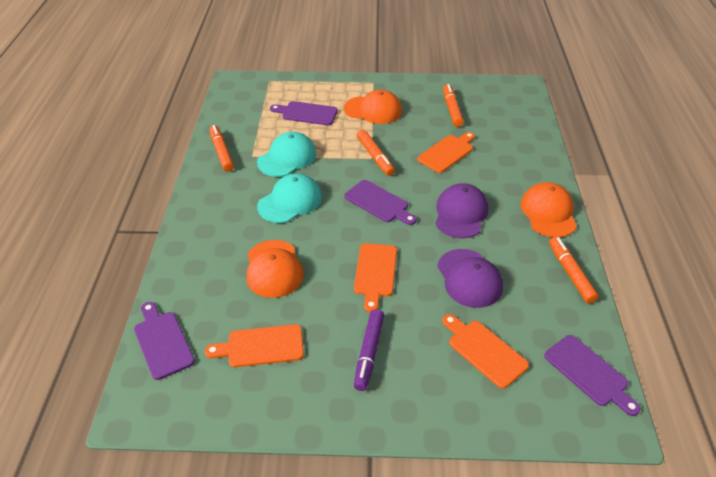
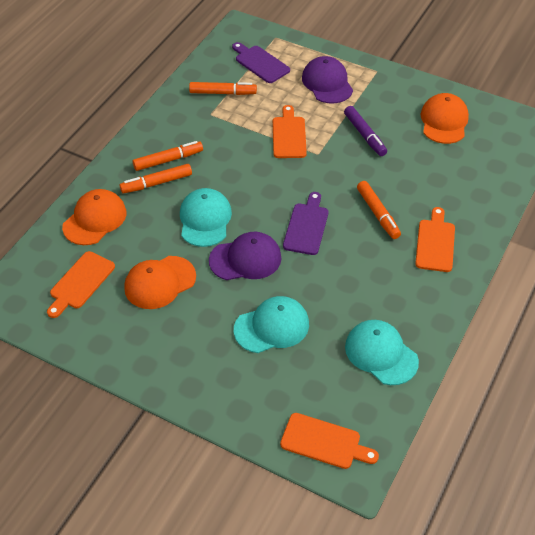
purple cutting board: [134,302,195,380] [270,101,338,125] [344,180,417,225] [544,335,640,416] = 4 -> [232,42,290,83] [283,192,328,255] = 2
turquoise cap: [257,132,316,177] [257,173,322,223] = 2 -> [180,188,232,247] [234,296,309,353] [345,320,419,385] = 3

